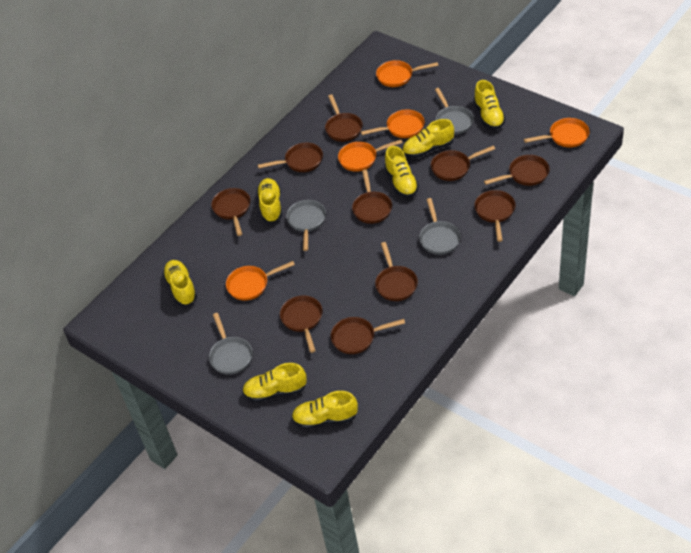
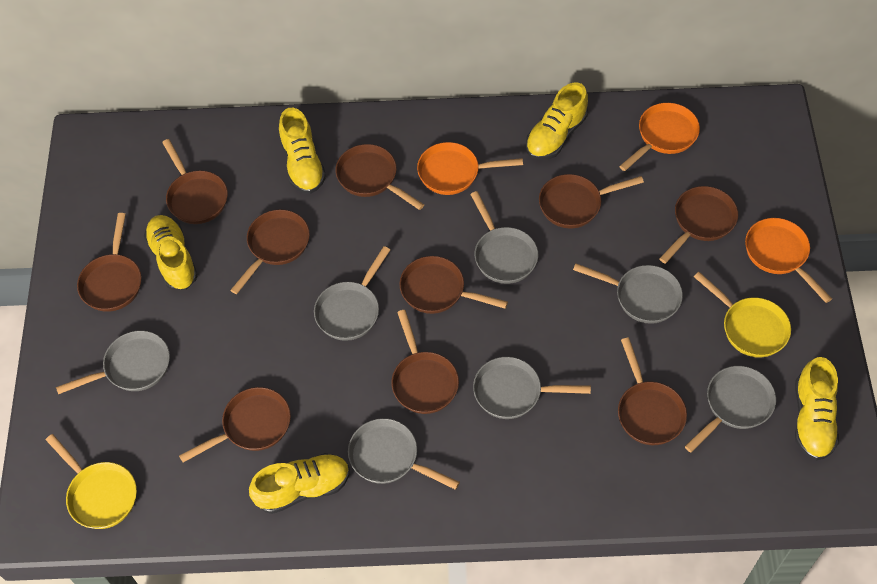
grey pan: [209,313,253,375] [286,200,326,251] [419,198,461,255] [435,88,474,135] = 4 -> [56,330,170,394] [314,246,390,341] [348,418,460,490] [470,191,538,284] [473,357,591,419] [573,263,683,324] [685,366,776,453] = 7
orange pan: [226,261,295,301] [338,139,403,172] [361,109,425,138] [376,60,438,87] [524,118,590,148] = 5 -> [417,142,523,195] [619,103,700,171] [745,218,832,303] = 3
yellow pan: none = 0 -> [46,434,137,529] [694,272,791,358] = 2
yellow shoe: [162,260,197,306] [242,363,307,402] [257,178,282,223] [292,391,358,429] [384,146,419,197] [402,119,454,158] [474,80,506,129] = 7 -> [144,215,198,290] [249,453,350,514] [279,108,326,194] [526,82,588,160] [795,357,839,461] = 5

